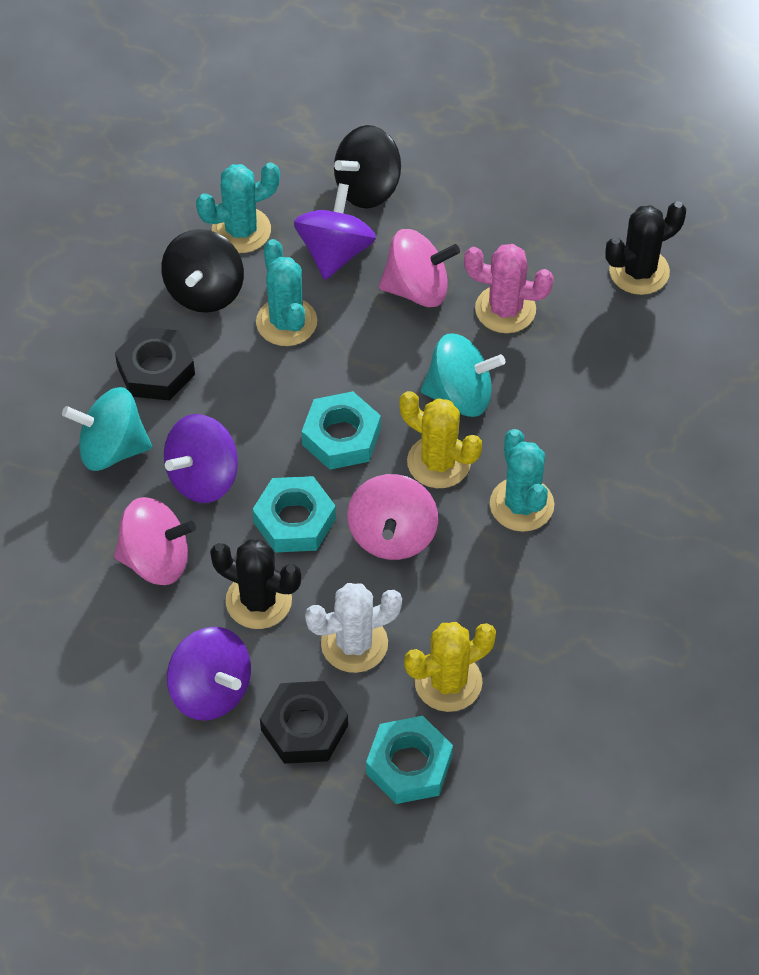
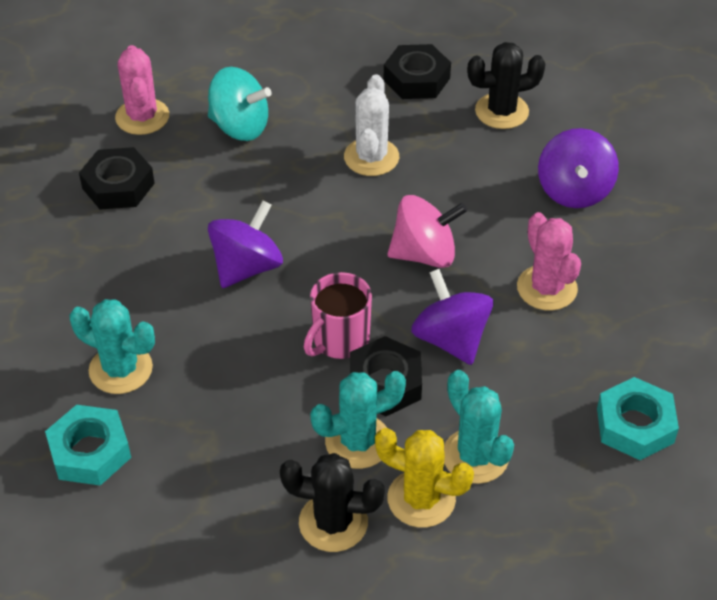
black nut: [115,327,195,400] [260,681,348,764] = 2 -> [79,147,155,210] [350,336,422,416] [384,44,451,99] = 3
black spinning top: [161,229,244,313] [334,125,401,208] = 2 -> none = 0
pink cactus: [464,244,554,333] = 1 -> [115,45,169,135] [517,212,581,311] = 2
pink mug: none = 0 -> [304,272,372,359] = 1
pink spinning top: [114,497,196,585] [347,474,438,560] [379,229,460,307] = 3 -> [388,195,467,268] = 1
turquoise nut: [252,476,336,552] [302,391,381,470] [366,716,453,804] = 3 -> [45,405,131,486] [597,377,679,460] = 2
turquoise spinning top: [62,387,152,471] [421,334,505,417] = 2 -> [208,67,272,141] = 1
yellow cactus: [400,391,482,488] [404,622,496,712] = 2 -> [375,428,474,528] = 1

